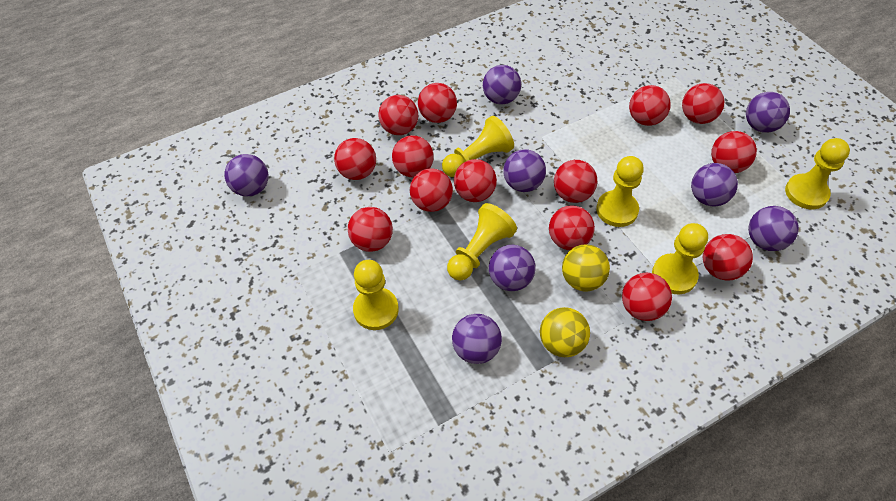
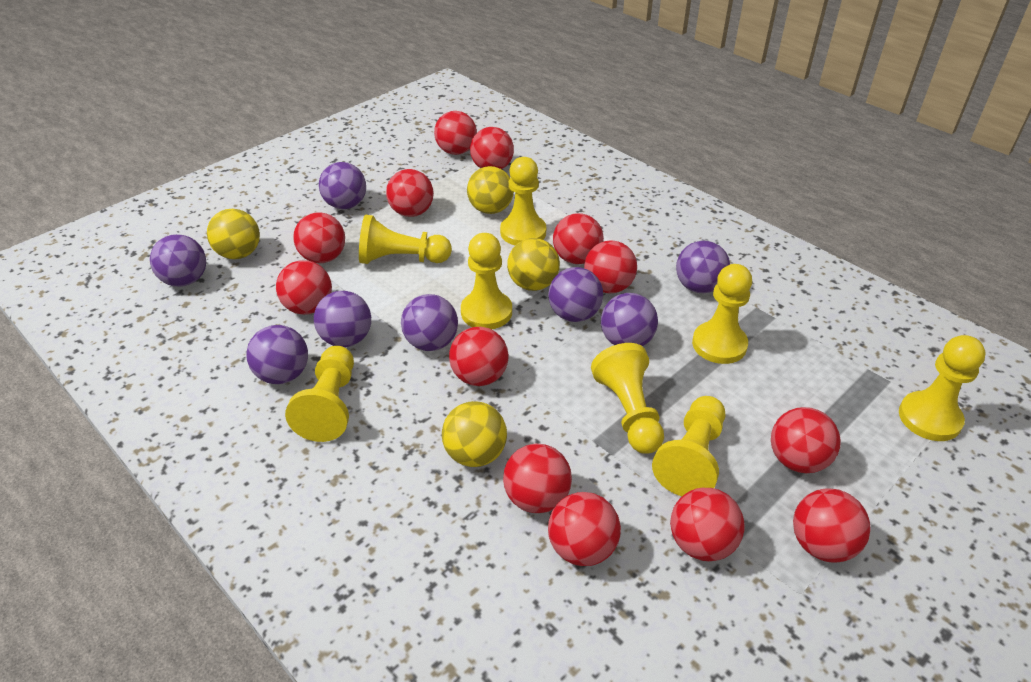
red ball: [334,138,376,180] [348,207,393,252] [378,95,418,135] [392,135,434,177] [410,168,453,212] [418,83,457,123] [454,159,497,202] [549,205,595,250] [554,160,597,203] [622,273,672,321] [629,85,671,126] [682,83,725,124] [703,234,753,281] [711,131,757,173] = 14 -> [276,260,332,315] [293,212,345,263] [386,169,434,217] [434,111,477,155] [449,327,509,386] [470,127,514,169] [503,444,572,513] [548,492,621,566] [553,213,604,264] [584,240,637,294] [670,488,745,561] [771,407,841,473] [793,488,871,562] = 13
yellow ball: [540,307,590,357] [562,244,610,291] = 2 -> [207,209,260,259] [442,401,507,467] [467,166,514,214] [507,238,560,291] = 4
yellow pawn: [353,260,399,330] [442,116,514,177] [447,203,517,281] [596,156,644,227] [652,223,708,294] [785,138,850,209] = 6 -> [285,346,354,442] [359,214,452,264] [461,233,512,329] [500,157,546,245] [591,343,664,454] [652,396,725,496] [692,264,752,364] [899,335,986,441] = 8

